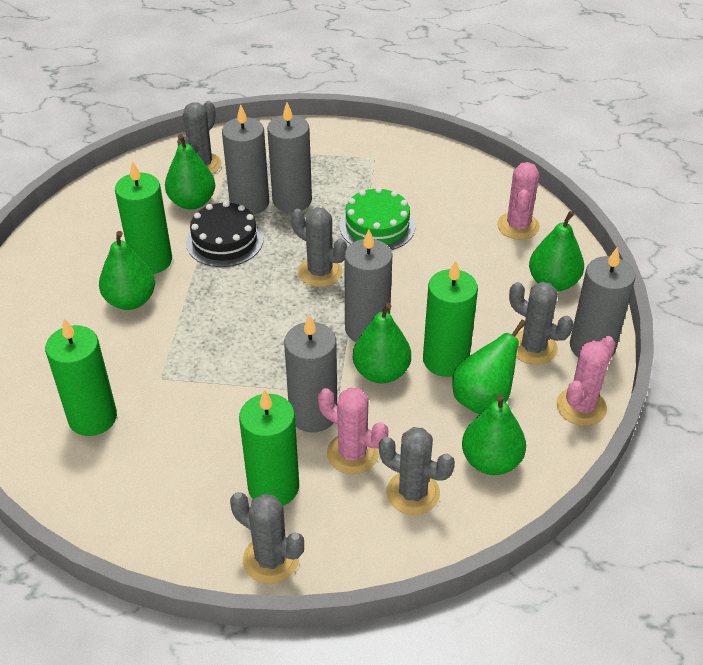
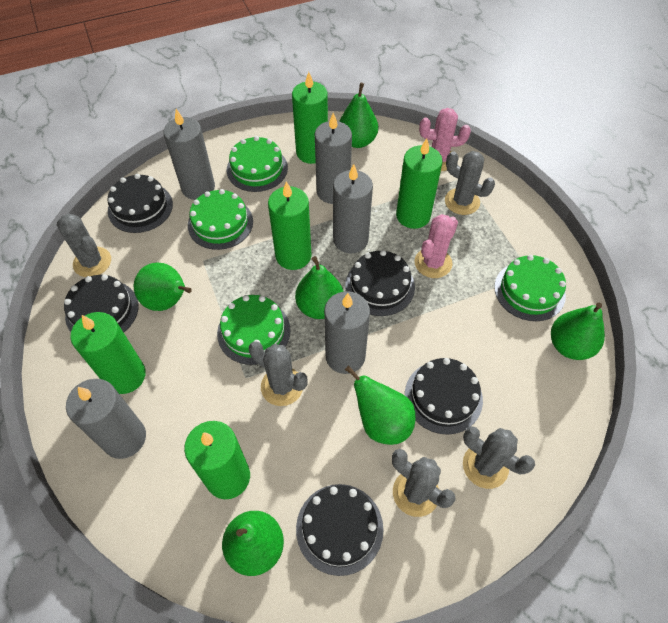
black cake: [186,201,263,267] = 1 -> [64,274,139,332] [108,174,173,233] [296,484,383,576] [345,250,415,316] [405,358,483,435] = 5
green cake: [340,187,415,250] = 1 -> [188,189,253,250] [217,295,291,365] [227,136,288,192] [494,255,566,321] = 4
green candle: [45,318,117,436] [115,161,172,274] [239,389,299,506] [423,260,478,377] = 4 -> [70,312,146,394] [184,421,250,499] [268,181,312,270] [292,72,328,164] [396,138,443,229] = 5
pink cactus: [318,387,388,474] [497,162,540,240] [556,336,616,426] = 3 -> [414,214,458,278] [419,108,471,171] = 2

